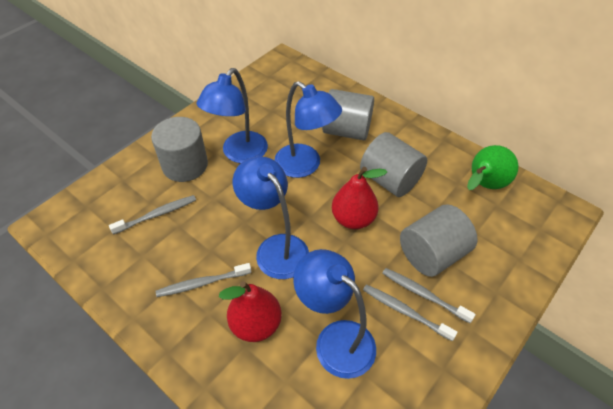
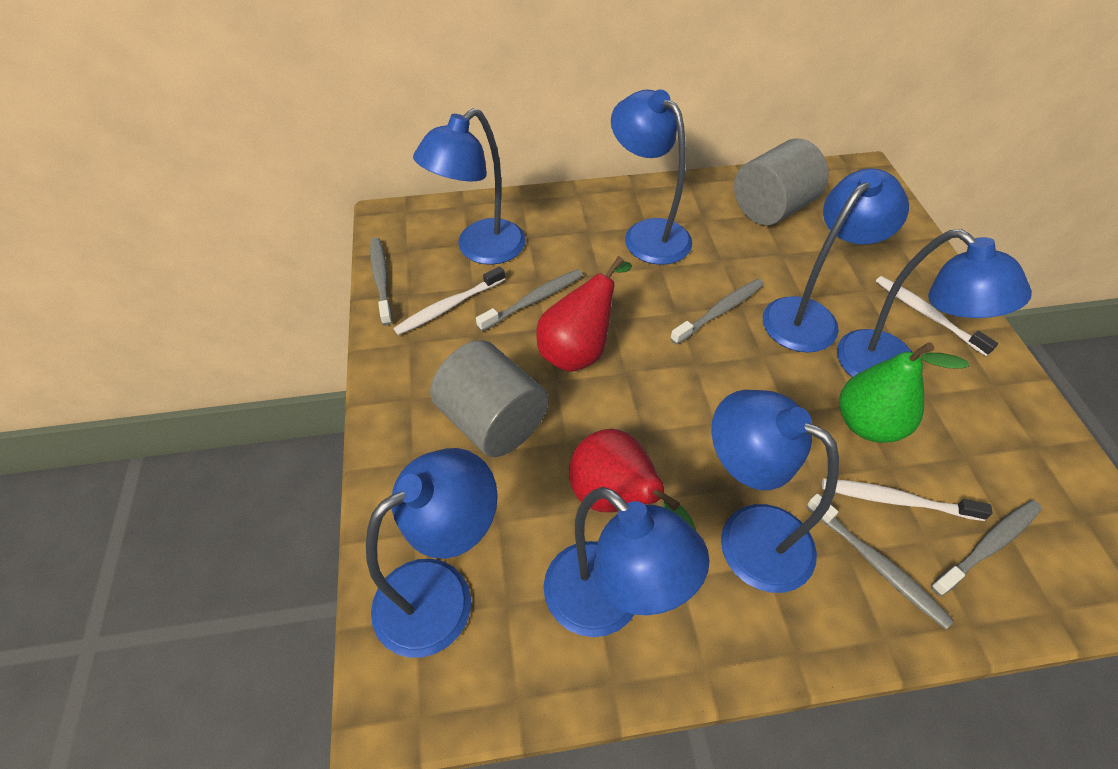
blue lamp: [197,68,268,163] [233,156,309,279] [275,81,342,178] [293,249,376,379] = 4 -> [366,448,498,658] [413,108,526,265] [543,487,710,637] [611,89,692,265] [711,390,839,593] [763,168,909,353] [837,229,1032,377] = 7
grey cylinder: [151,117,208,182] [322,89,374,140] [360,132,427,197] [400,204,478,277] = 4 -> [430,340,549,457] [734,139,829,225] = 2
grey toothbrush: [109,195,196,235] [156,263,251,297] [363,284,457,341] [382,268,476,323] = 4 -> [370,237,392,326] [476,269,583,331] [670,279,764,345] [806,494,954,629] [931,500,1042,596] = 5
white toothbrush: none = 0 -> [393,266,505,335] [822,478,993,521] [876,276,998,356] = 3

